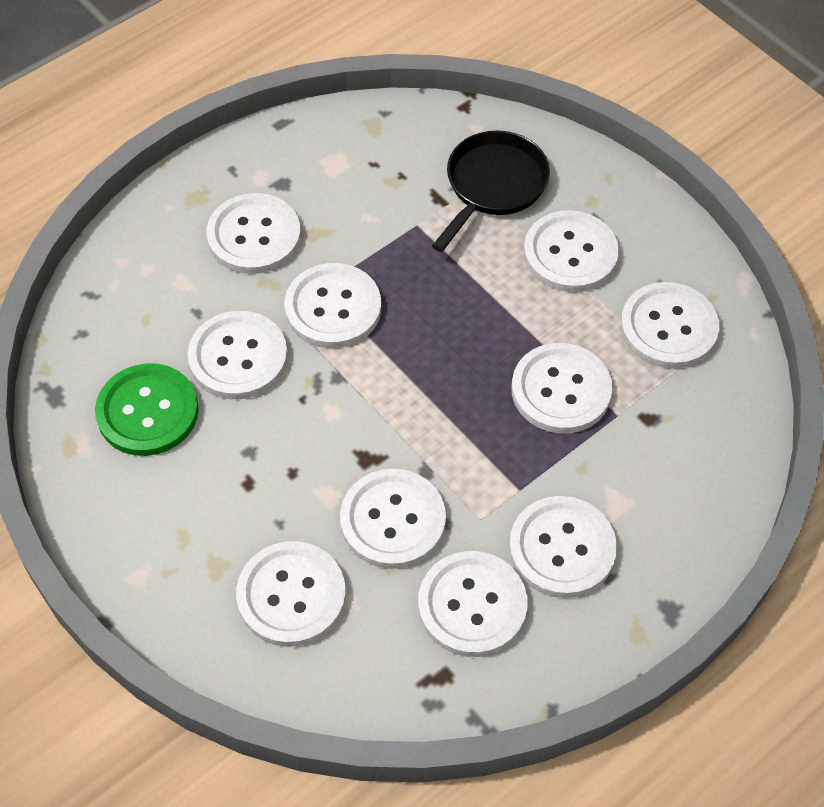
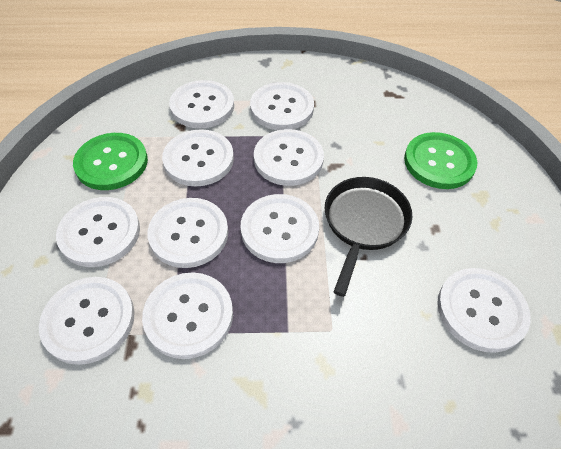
green button: [95,363,198,456] = 1 -> [73,133,148,190] [404,132,477,189] = 2

